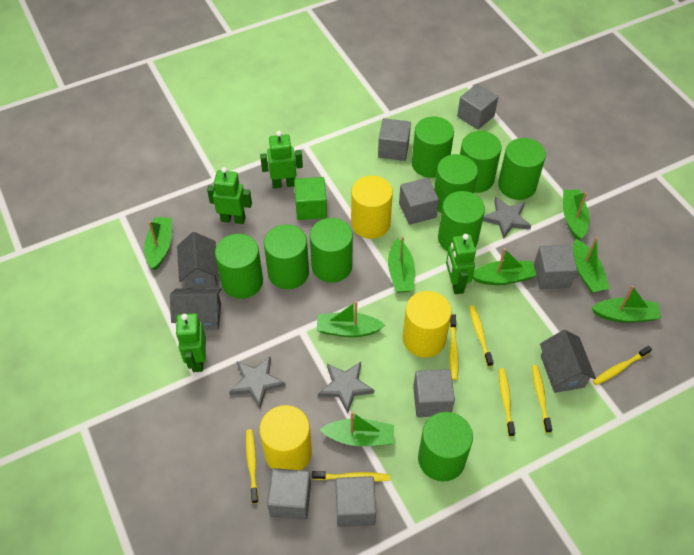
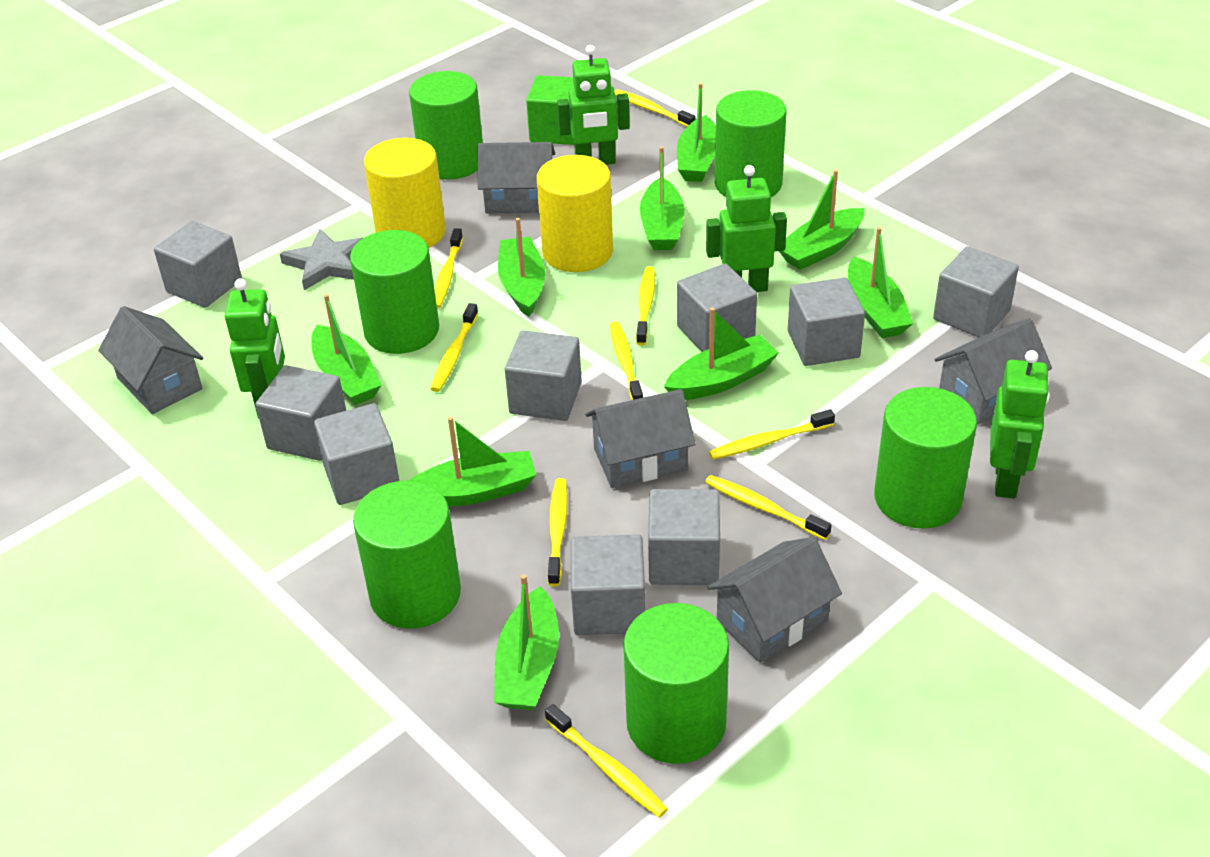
green boat: [144,217,172,270] [317,301,385,337] [320,412,394,446] [388,236,415,292] [473,248,537,285] [563,190,589,240] [573,237,610,293] [592,286,661,323] = 8 -> [311,294,382,405] [409,416,536,507] [494,574,559,710] [498,218,545,317] [640,146,684,250] [664,307,779,400] [677,83,716,182] [779,170,865,270] [848,227,914,338] = 9
green cylinder: [215,234,263,299] [264,224,309,289] [310,218,353,283] [412,116,454,178] [418,412,473,481] [434,154,478,213] [438,191,485,252] [460,131,502,193] [498,138,546,200] = 9 -> [350,230,439,354] [353,481,461,629] [409,71,483,179] [623,603,729,764] [715,90,787,197] [874,387,977,529] = 6
grey cube: [267,468,311,520] [335,476,376,527] [378,118,411,161] [399,178,439,225] [413,369,455,417] [457,84,498,130] [534,245,577,289] = 7 -> [154,221,242,308] [256,365,346,461] [314,403,399,505] [504,330,582,421] [571,534,645,635] [648,489,720,585] [677,263,757,352] [788,277,865,366] [933,246,1019,337] = 9
grey house: [170,288,221,330] [177,232,219,289] [540,330,596,393] = 3 -> [98,306,203,414] [478,142,555,213] [586,389,695,488] [707,537,842,663] [934,318,1052,425] = 5
grey star: [229,357,285,408] [318,362,374,413] [483,197,531,239] = 3 -> [280,229,363,290] = 1
yellow cylinder: [259,405,312,470] [351,175,393,239] [402,291,452,358] = 3 -> [364,138,446,248] [537,155,613,272] = 2
yellow toothbrush: [246,429,259,504] [312,471,390,482] [450,314,459,380] [469,305,494,367] [499,368,515,437] [532,365,552,433] [593,346,652,385] = 7 -> [430,303,478,392] [434,228,463,309] [545,704,668,818] [548,478,568,586] [610,322,643,400] [614,90,695,127] [636,266,655,345] [705,475,831,540] [709,409,835,460] = 9

